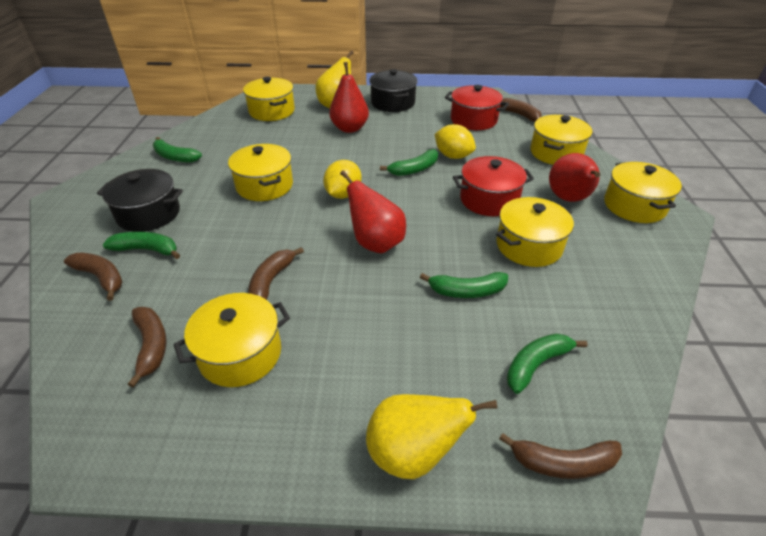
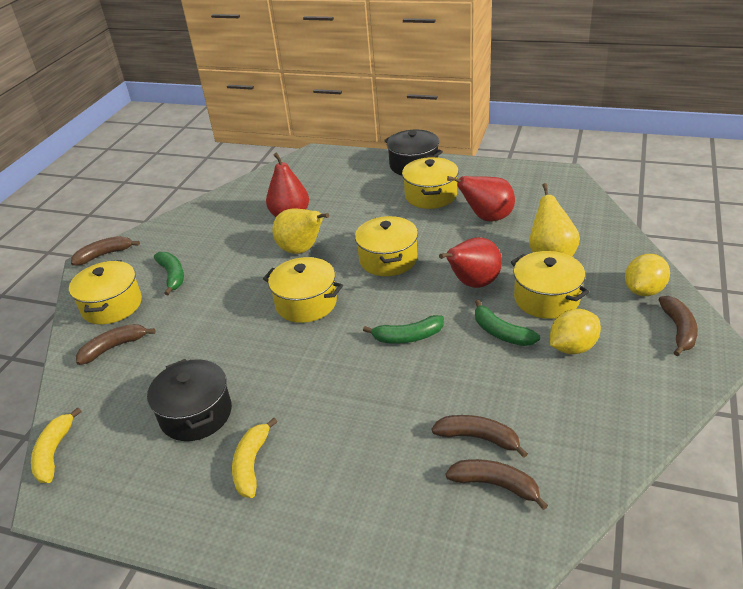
green banana: [103,232,180,259] [153,137,202,163] [380,149,438,176] [420,272,508,298] [507,334,588,394] = 5 -> [154,252,184,295] [363,315,444,344] [475,300,540,346] = 3
red pot: [445,85,509,130] [453,156,534,216] = 2 -> none = 0
yellow banana: none = 0 -> [31,407,81,483] [232,418,278,498] = 2
yellow pot: [173,293,290,387] [228,144,293,201] [243,77,295,121] [496,197,574,267] [530,115,592,165] [604,162,682,223] = 6 -> [69,260,142,324] [263,257,343,323] [355,216,418,276] [402,157,459,209] [511,251,589,319] = 5

